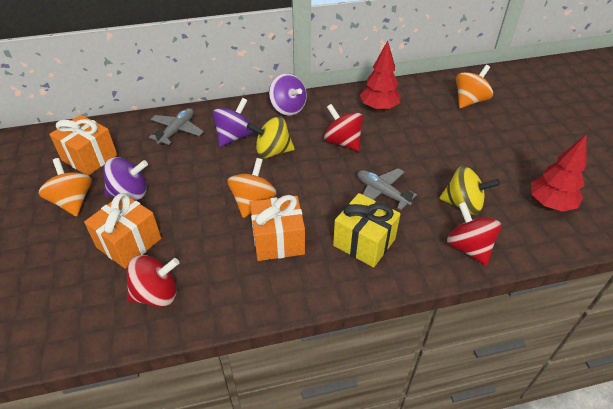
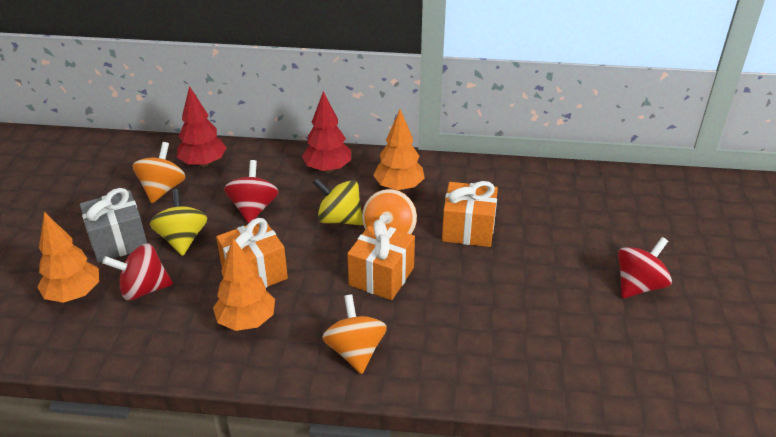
grey gift: none = 0 -> [80,188,147,263] = 1
grey plane: [149,108,204,145] [357,168,417,210] = 2 -> none = 0
orange tree: none = 0 -> [37,212,99,303] [213,238,275,331] [373,109,425,191] = 3
purple spinning top: [103,157,148,201] [213,98,253,147] [269,73,307,116] = 3 -> none = 0
yellow gift: [333,193,400,267] = 1 -> none = 0

